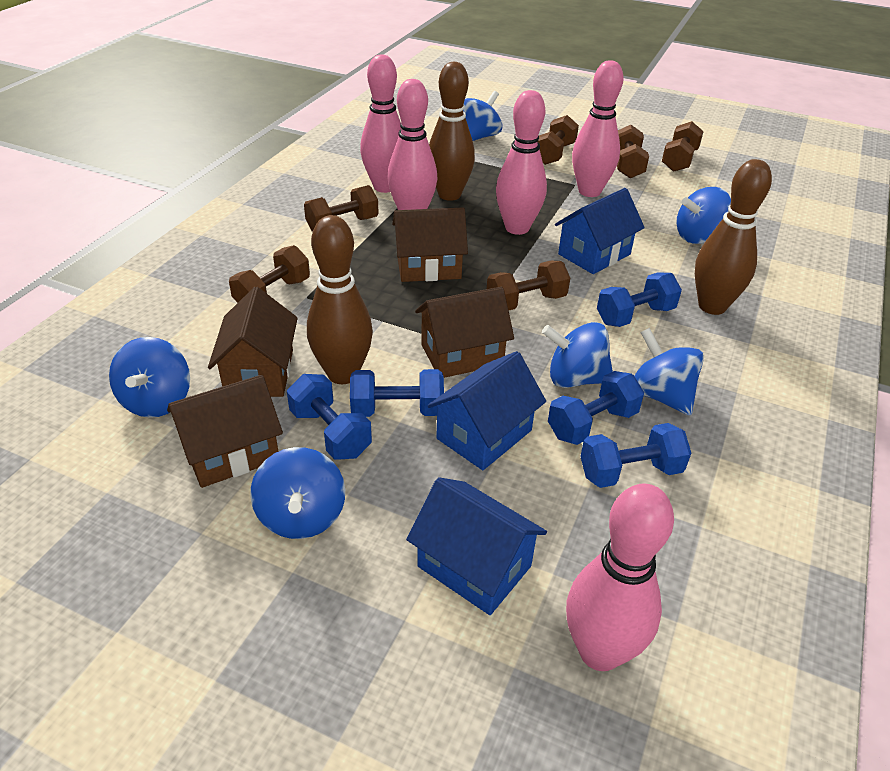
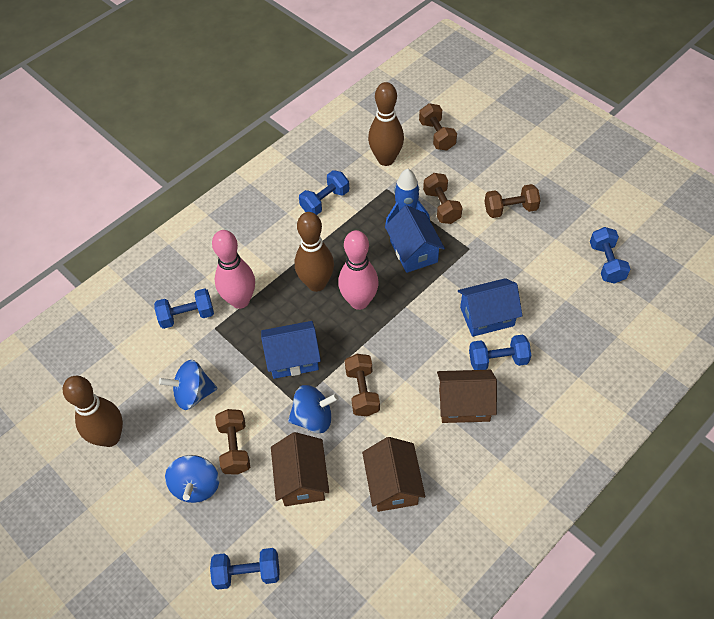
blue rocket: none = 0 -> [385,168,430,225] = 1
blue spinning top: [109,337,190,418] [250,447,345,539] [463,91,502,141] [542,322,613,388] [634,328,704,415] [676,187,731,244] = 6 -> [159,360,218,410] [165,455,219,503] [288,385,339,433] = 3
brown dumbbell: [229,245,310,303] [304,185,379,232] [487,261,570,310] [537,115,579,165] [617,125,649,178] [662,121,704,172] = 6 -> [215,409,250,475] [345,354,380,416] [419,103,457,150] [423,173,463,224] [484,184,541,218] = 5
brown house: [167,375,283,488] [208,287,298,397] [392,208,468,282] [415,287,514,378] = 4 -> [271,432,329,506] [362,437,425,512] [437,370,497,423] = 3
pink bowling pin: [360,54,402,193] [387,79,437,210] [496,90,547,235] [566,483,674,671] [572,60,624,197] = 5 -> [212,230,255,309] [338,230,379,310] = 2

